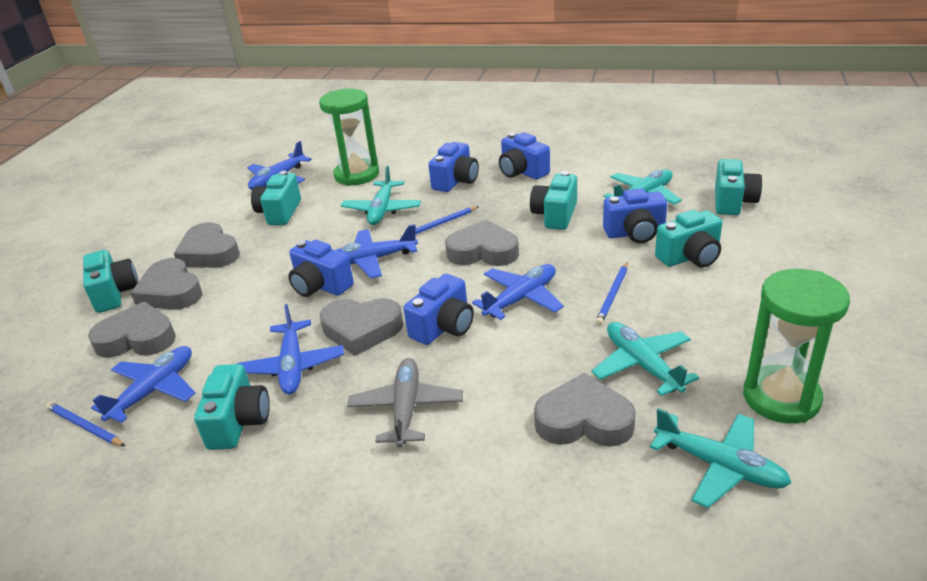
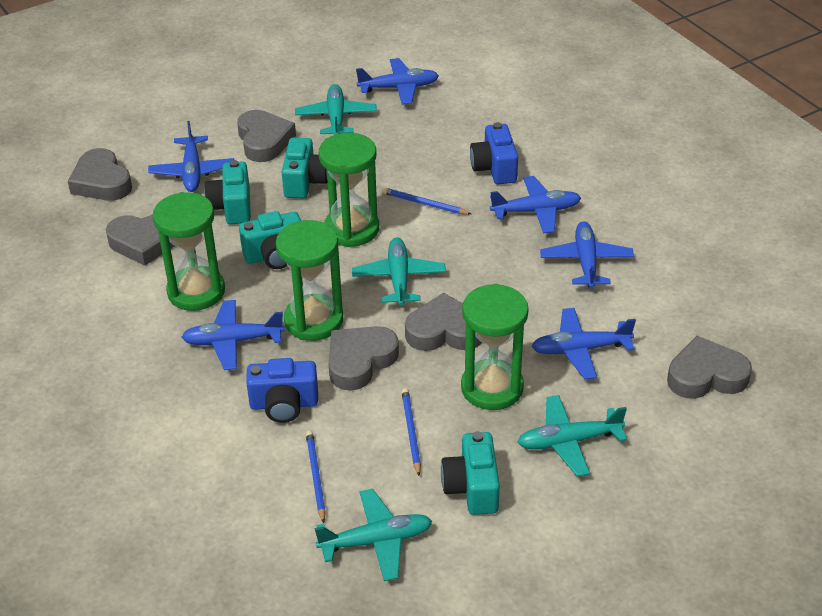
blue camera: [288,240,354,297] [404,274,474,345] [428,142,479,192] [499,132,550,180] [603,188,667,243] = 5 -> [246,358,318,423] [470,122,518,184] = 2
blue plane: [91,346,196,423] [237,304,344,394] [247,141,312,190] [336,224,418,278] [472,264,564,320] = 5 -> [148,121,234,192] [182,300,285,370] [356,58,439,105] [490,176,581,234] [531,308,636,379] [540,221,634,289] = 6
green hourglass: [319,89,379,186] [743,269,850,423] = 2 -> [153,192,225,311] [276,220,343,341] [319,133,379,247] [461,284,529,410] = 4
grey plane: [347,358,463,448] = 1 -> none = 0
turquoise camera: [83,250,139,313] [194,364,270,450] [251,171,301,225] [530,171,577,230] [655,210,722,268] [715,159,762,215] = 6 -> [204,160,251,224] [239,211,301,269] [282,138,328,198] [441,431,500,515] = 4

